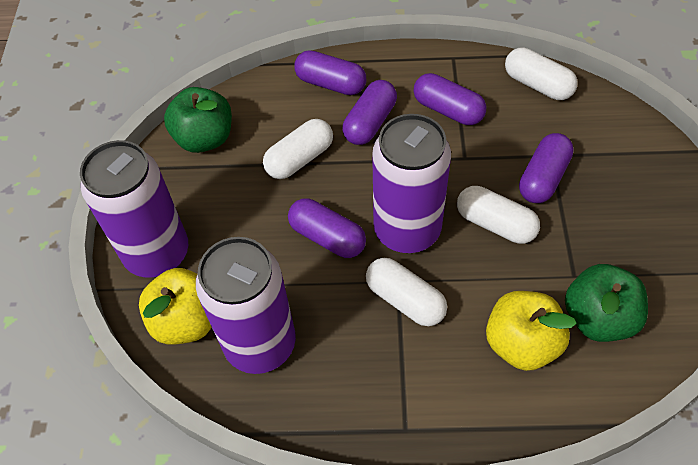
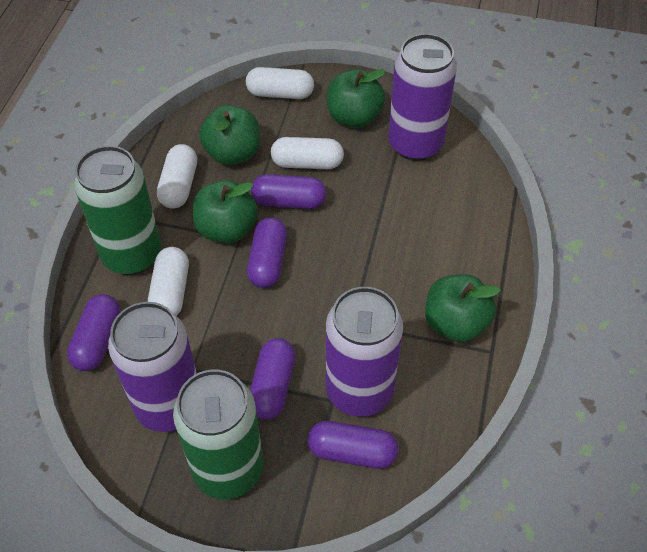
green apple: [164,87,232,153] [565,264,648,342] = 2 -> [193,180,258,243] [199,105,260,165] [327,69,386,128] [425,274,501,342] = 4
green can: none = 0 -> [74,146,161,275] [173,369,263,499] = 2
yellow apple: [139,268,211,345] [486,291,577,371] = 2 -> none = 0

